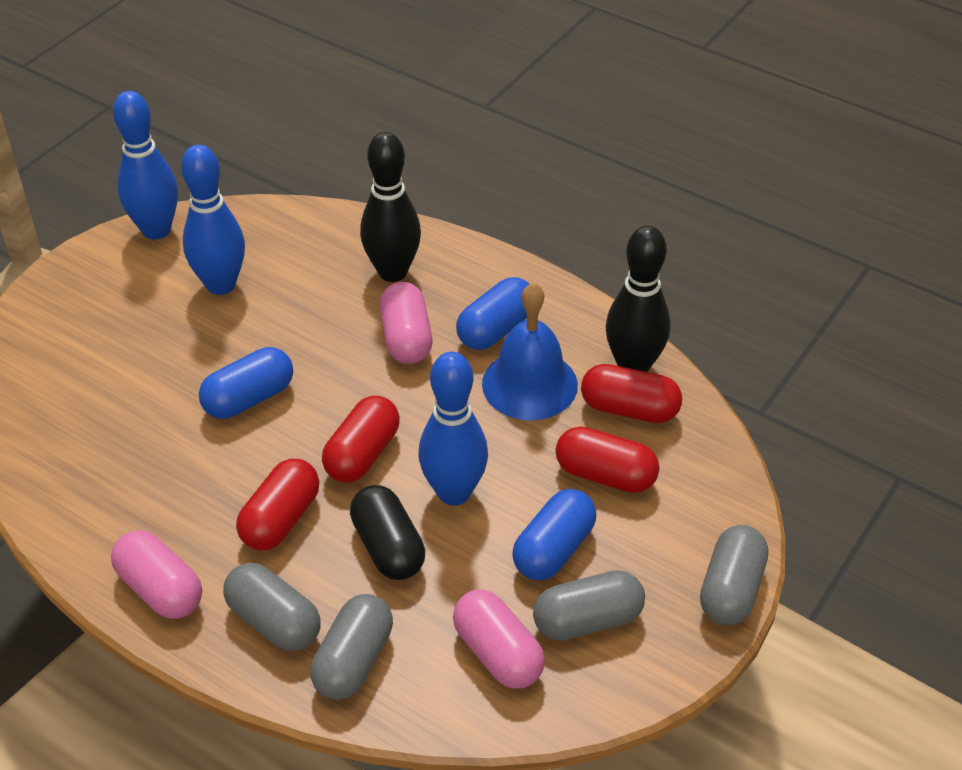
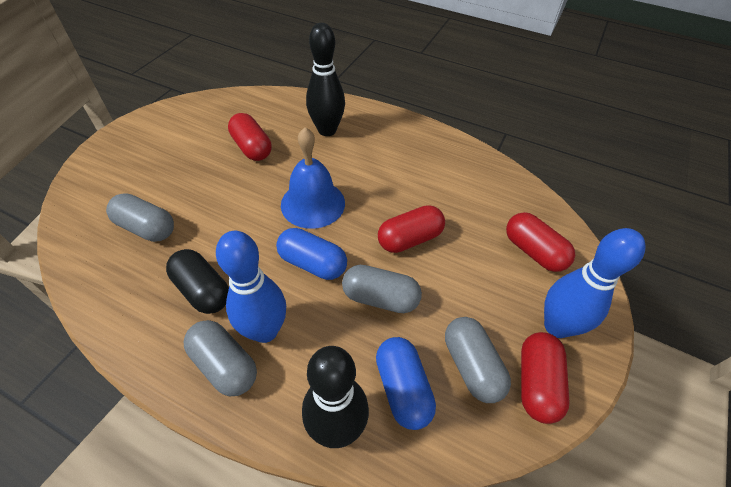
blue bowling pin: [113,91,178,239] [181,145,245,295] [418,352,488,505] = 3 -> [216,231,286,343] [544,228,646,338] = 2
blue capsule: [199,347,293,419] [456,277,529,350] [512,489,596,580] = 3 -> [276,228,347,280] [376,337,436,430] = 2
pink capsule: [111,530,202,619] [380,282,433,364] [453,589,545,689] = 3 -> none = 0

